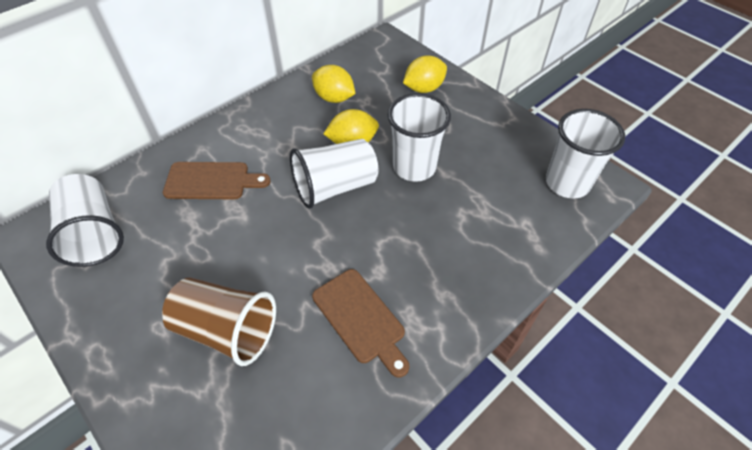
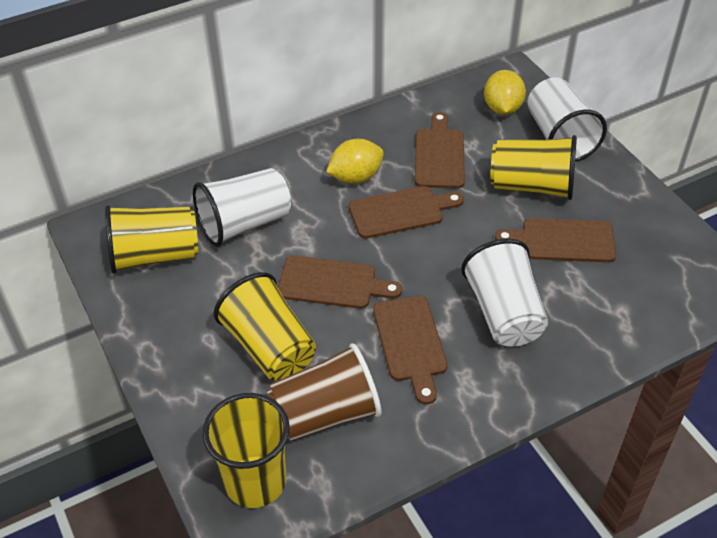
brown cutting board: [163,162,271,199] [312,269,409,378] = 2 -> [278,256,402,309] [349,186,464,239] [373,296,448,405] [415,112,465,189] [495,218,616,262] = 5
white cup: [46,174,124,267] [290,139,378,209] [388,93,451,182] [546,109,625,199] = 4 -> [193,168,291,247] [461,239,548,347] [527,77,607,162] = 3
yellow cup: none = 0 -> [105,205,198,274] [203,393,290,508] [214,272,316,381] [490,135,577,200] = 4
yellow lemon: [312,65,355,103] [323,109,379,144] [403,55,447,93] = 3 -> [326,139,384,184] [484,70,526,115] = 2

